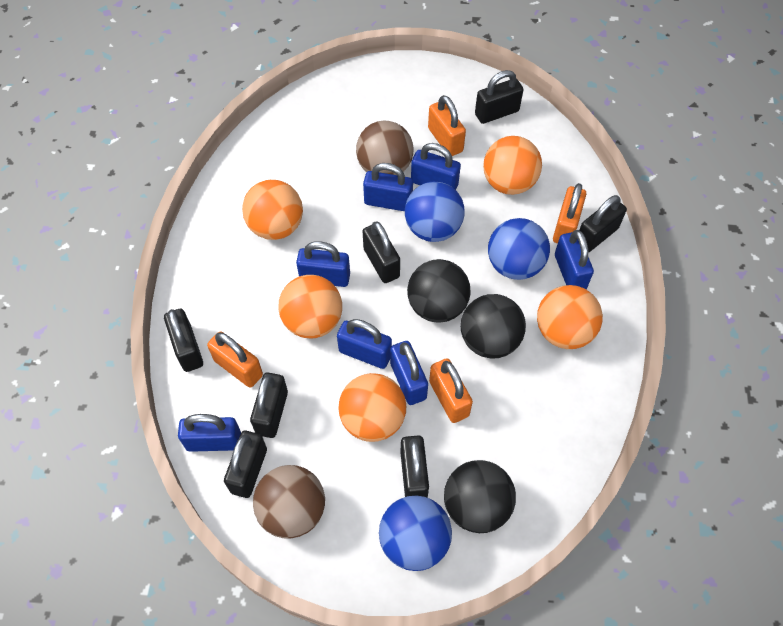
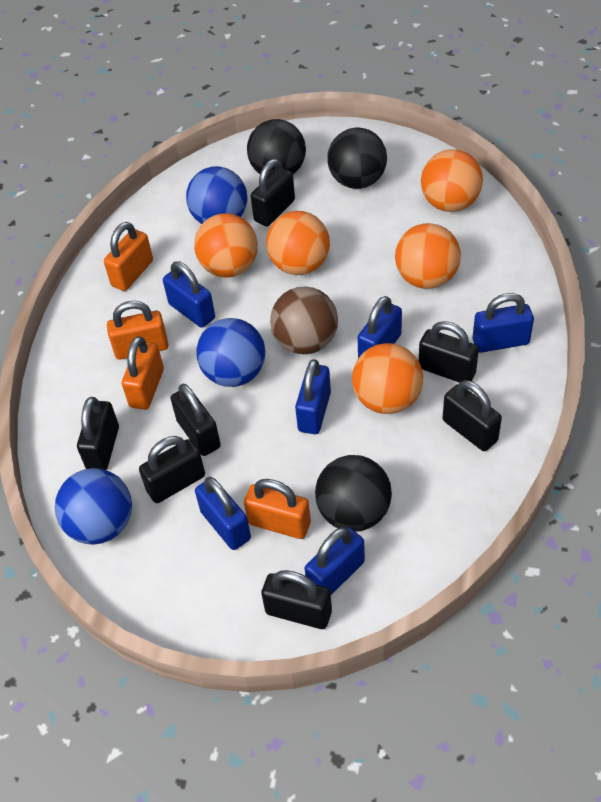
blue padlock: [178,414,241,452] [296,241,350,287] [337,319,392,369] [363,163,413,211] [390,341,428,405] [411,143,461,190] [555,230,594,289] = 7 -> [163,261,215,328] [195,477,251,550] [295,359,331,434] [305,527,365,595] [357,296,402,358] [472,293,534,353] = 6
brown ball: [253,465,325,539] [356,121,413,175] = 2 -> [270,287,338,354] = 1

